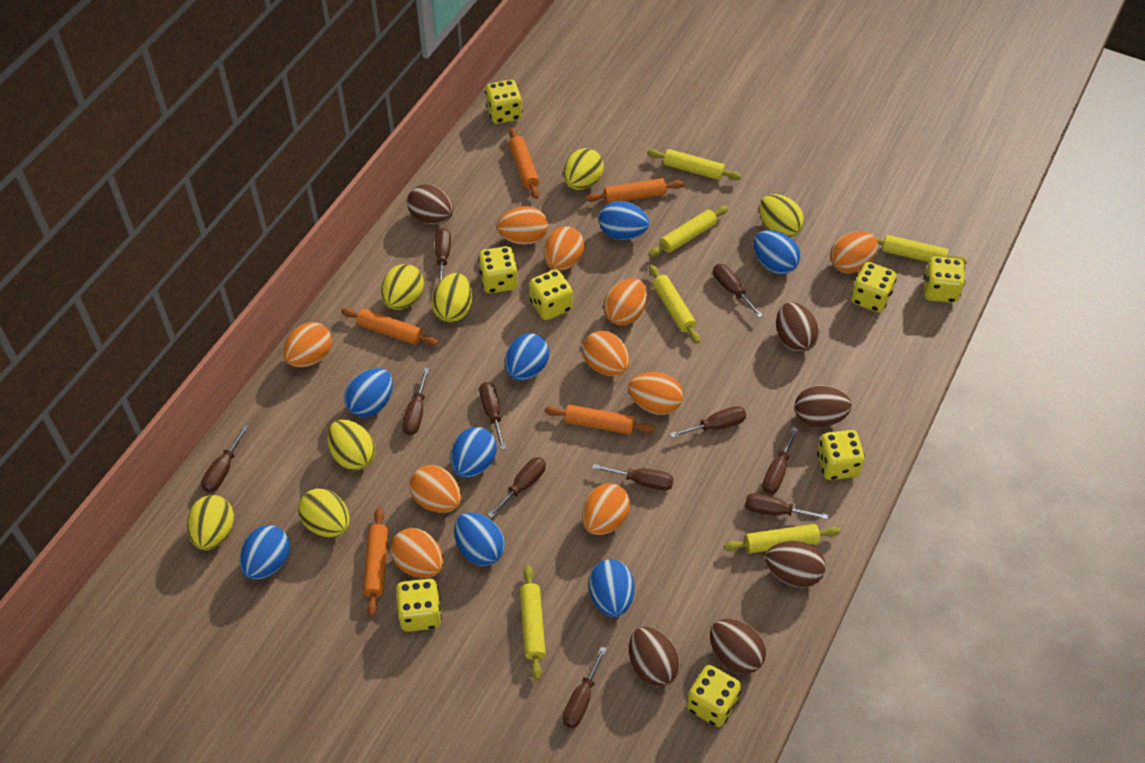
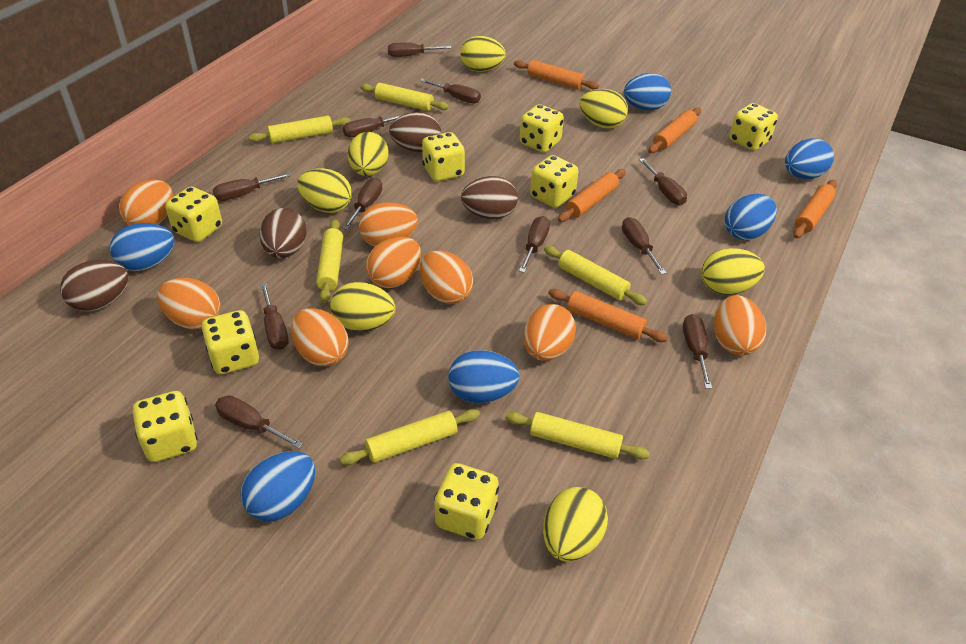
blue egg: [240,525,290,580] [344,368,393,417] [451,427,497,478] [454,512,505,566] [505,333,549,381] [589,559,634,617] [599,201,649,240] [753,230,800,274] = 8 -> [110,223,175,271] [240,451,315,521] [448,350,520,403] [624,73,671,110] [725,194,777,240] [785,138,834,179] = 6
brown egg: [407,184,453,224] [629,627,680,687] [710,619,766,674] [765,541,826,588] [776,302,819,352] [795,385,852,427] = 6 -> [60,260,129,311] [259,208,307,258] [389,112,441,152] [461,176,518,219] = 4
orange egg: [283,322,332,367] [390,528,443,578] [410,465,461,513] [497,206,548,245] [544,226,585,271] [582,483,630,535] [583,331,630,376] [603,278,647,325] [628,372,683,415] [830,231,878,274] = 10 -> [119,180,173,226] [157,278,221,330] [291,308,349,367] [359,202,418,246] [366,237,421,288] [420,250,473,304] [524,304,576,361] [714,295,766,356] = 8

